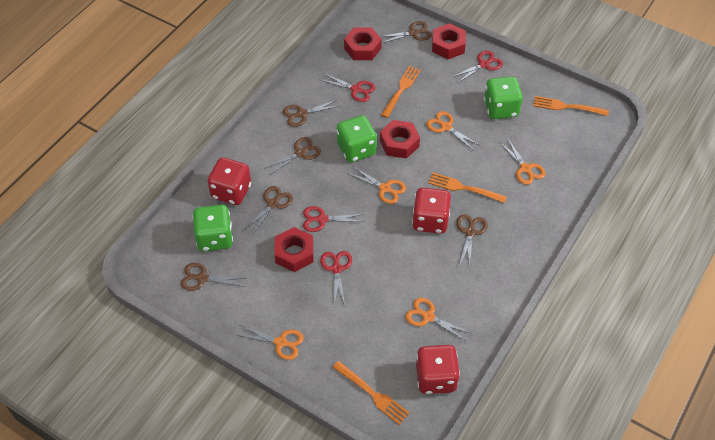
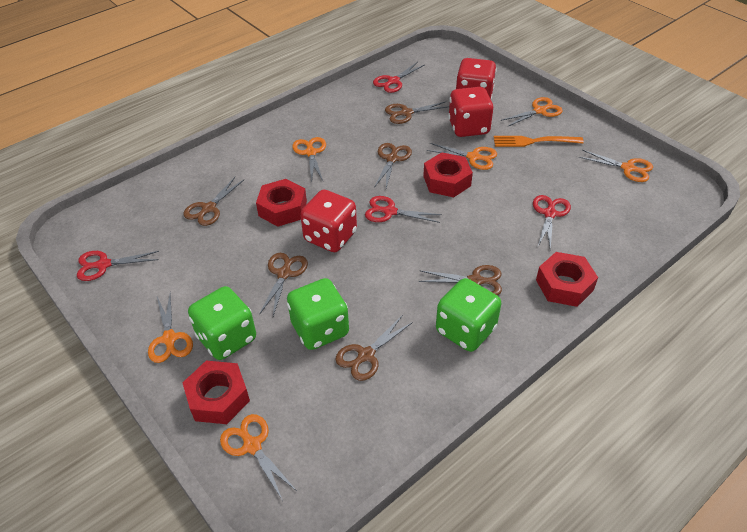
orange fork: [332,361,410,425] [381,66,421,118] [428,173,507,203] [533,96,609,116] = 4 -> [494,136,584,147] = 1
orange scissors: [237,325,304,360] [348,166,406,204] [405,298,472,341] [427,111,480,150] [500,139,546,185] = 5 -> [148,295,193,363] [220,414,297,501] [292,137,326,181] [427,143,497,170] [501,97,563,127] [579,150,653,182] = 6

